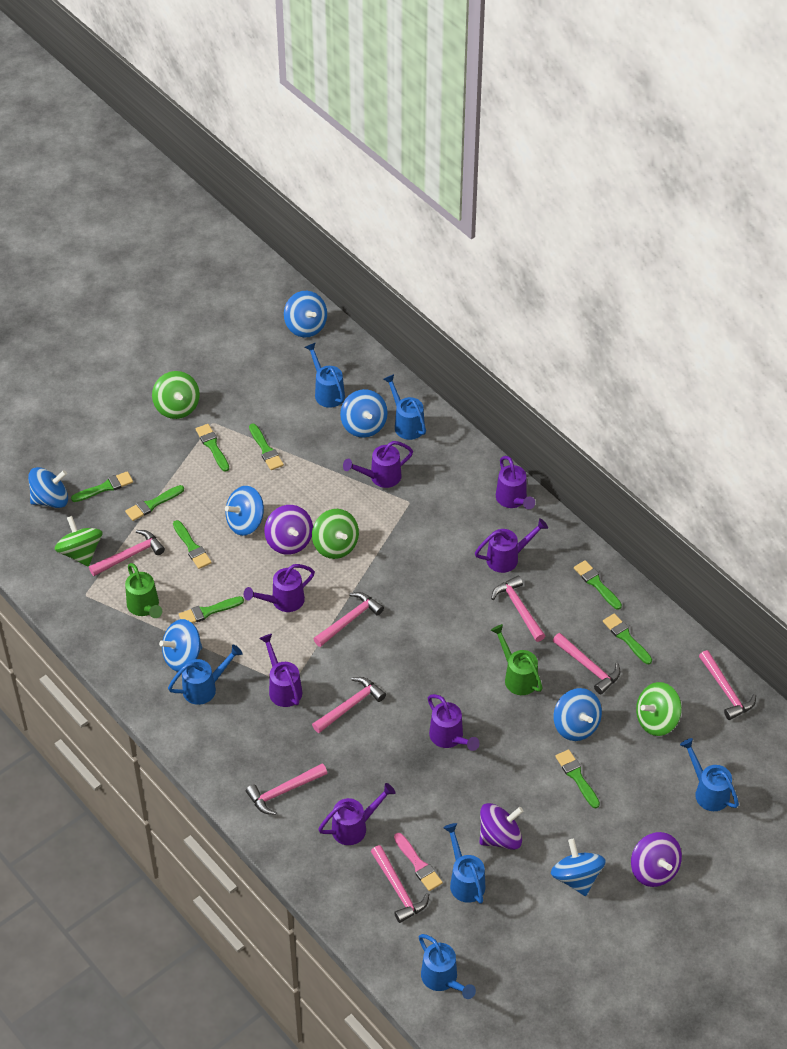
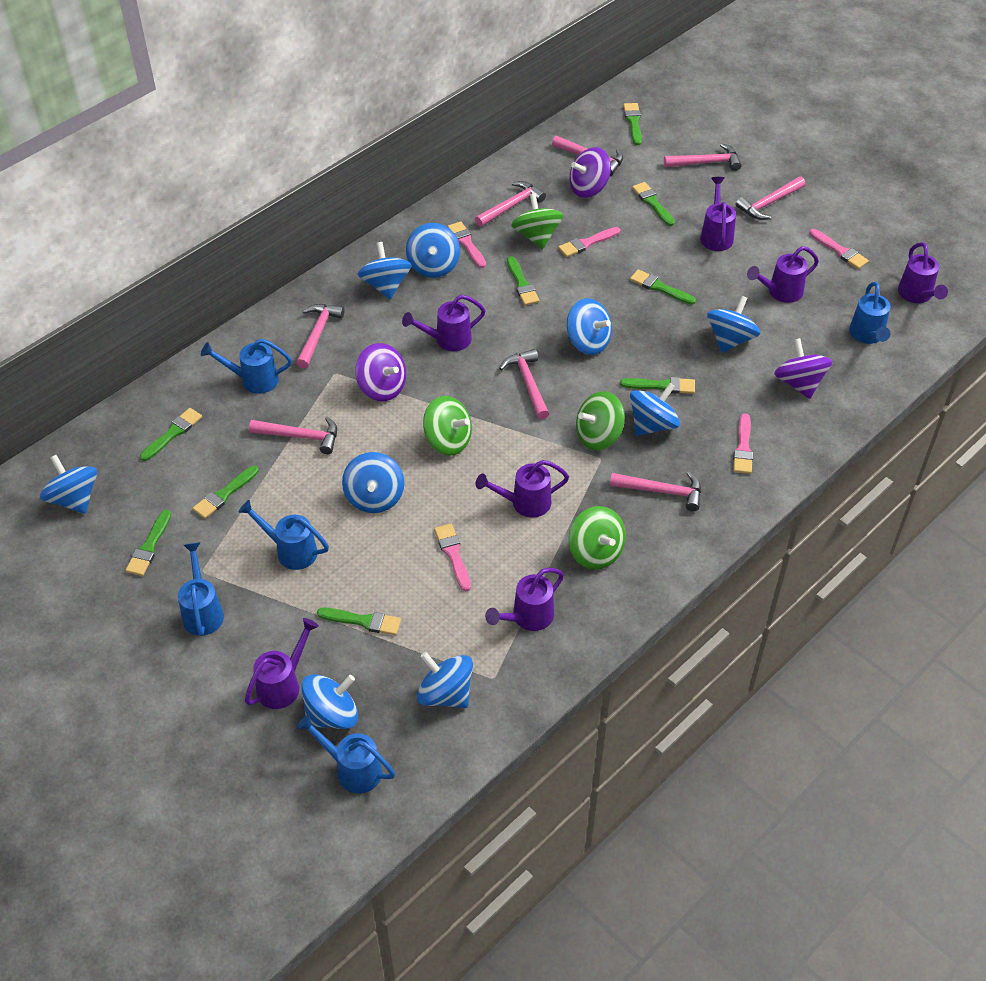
blue spinning top: [28,467,68,508] [159,619,202,672] [225,486,264,536] [284,291,327,338] [340,389,388,438] [551,839,606,896] [553,688,602,741] = 7 -> [40,455,97,514] [301,674,358,729] [342,452,404,513] [358,242,412,299] [406,223,460,278] [417,652,473,708] [567,298,612,355] [630,383,680,436] [707,296,760,353] = 9
blue watering can: [168,645,243,705] [305,342,345,408] [383,374,426,440] [419,934,476,999] [443,823,486,904] [680,738,739,811] = 6 -> [178,542,224,636] [201,339,292,394] [238,500,329,570] [297,714,395,794] [849,282,890,344] = 5
green watering can: [125,563,162,618] [491,624,543,695] = 2 -> none = 0
pink brush: [394,833,443,891] = 1 -> [434,523,471,591] [448,221,486,268] [558,227,620,257] [733,413,753,474] [809,229,869,269] = 5

